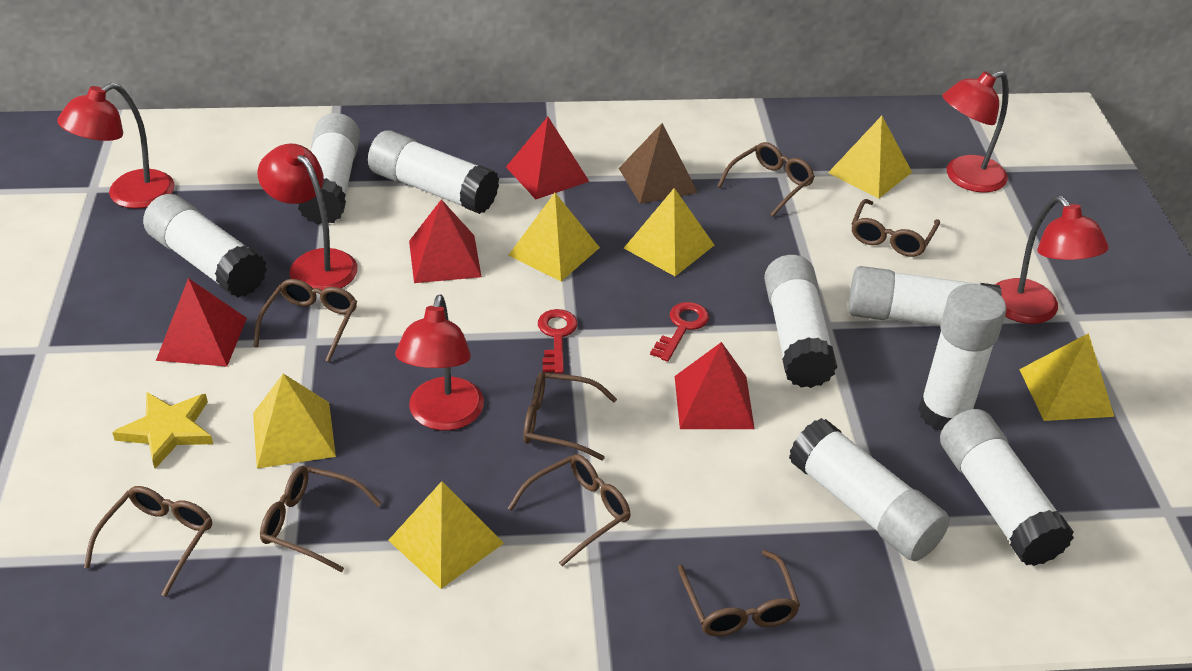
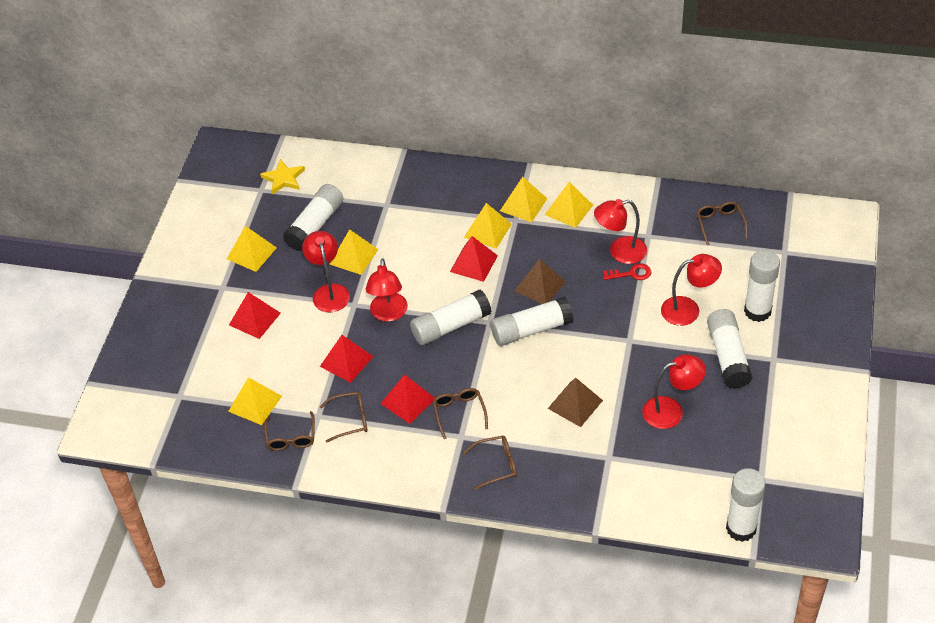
brown glasses: [84,486,212,597] [253,279,357,362] [260,466,382,572] [508,454,630,566] [523,372,617,461] [678,550,800,636] [717,142,815,217] [851,199,940,257] = 8 -> [264,411,315,451] [320,392,368,442] [433,388,488,439] [463,436,517,490] [697,201,748,245] = 5
brown pyramid: [619,123,698,204] = 1 -> [515,259,566,304] [548,378,603,427] = 2
red key: [538,309,577,374] [650,302,709,362] = 2 -> [603,263,651,280] = 1
white glue stick: [143,194,267,298] [298,113,360,224] [368,130,499,214] [764,255,837,388] [789,418,950,561] [849,266,1002,326] [918,284,1007,431] [940,409,1074,566] = 8 -> [283,184,344,251] [410,289,492,345] [491,297,573,346] [707,309,753,389] [726,468,766,542] [744,250,780,322] = 6

